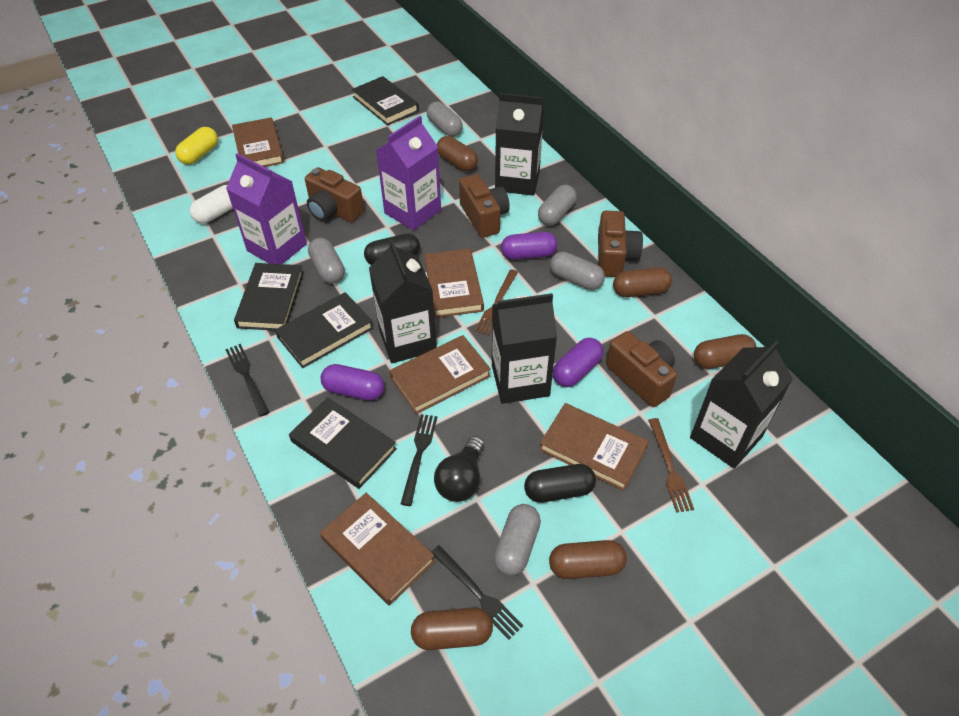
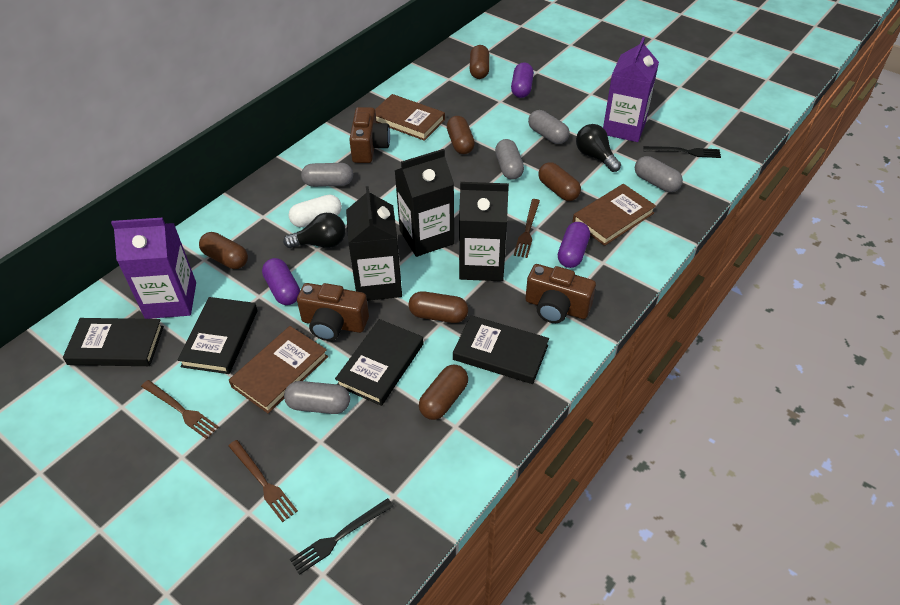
black capsule: [364,233,420,265] [524,464,596,503] = 2 -> none = 0
black carton: [369,239,437,363] [492,293,557,404] [495,93,544,196] [690,341,793,469] = 4 -> [346,186,402,301] [395,149,454,257] [459,182,509,281] = 3
black fork: [225,344,269,417] [401,414,437,506] [431,545,523,640] = 3 -> [290,498,394,575] [644,146,721,158] = 2
black light bulb: [434,436,484,502] = 1 -> [283,213,346,248] [576,124,621,172] = 2
brown book: [232,117,284,167] [320,493,435,606] [389,335,491,414] [424,249,484,318] [539,403,649,491] = 5 -> [229,326,328,413] [375,94,445,141] [573,184,656,246] = 3
brown camera: [305,167,364,222] [459,174,510,238] [598,211,643,277] [606,331,677,407] = 4 -> [297,283,369,341] [349,107,390,163] [525,264,596,323] = 3
brown capsule: [411,607,493,650] [437,136,478,171] [549,540,627,579] [613,267,672,297] [694,334,756,369] = 5 -> [199,232,248,269] [409,291,468,323] [419,365,468,420] [447,116,475,154] [470,45,490,79] [538,162,581,201] = 6
brown fork: [475,269,518,336] [648,418,694,513] = 2 -> [141,380,219,439] [228,440,298,522] [514,199,540,258] = 3
yellow capsule: [175,127,218,165] = 1 -> none = 0

